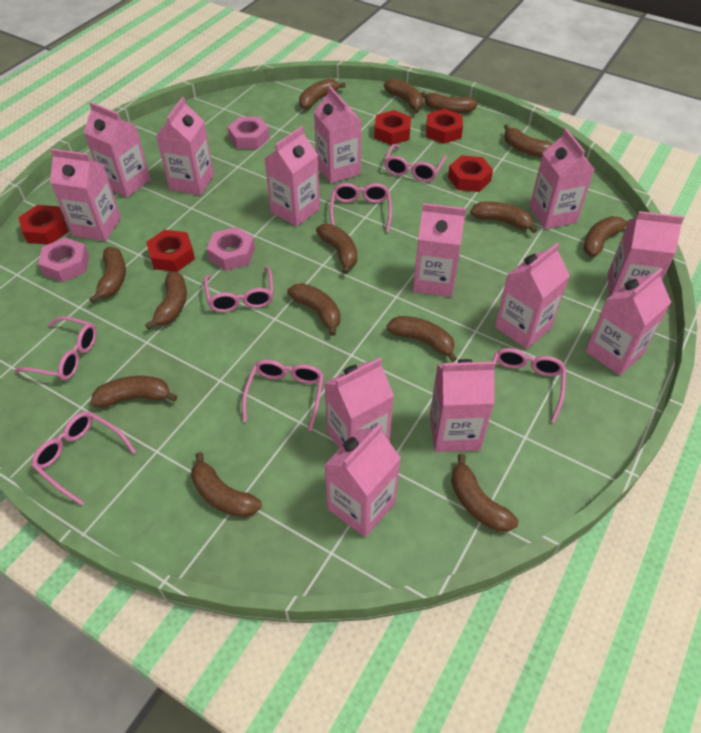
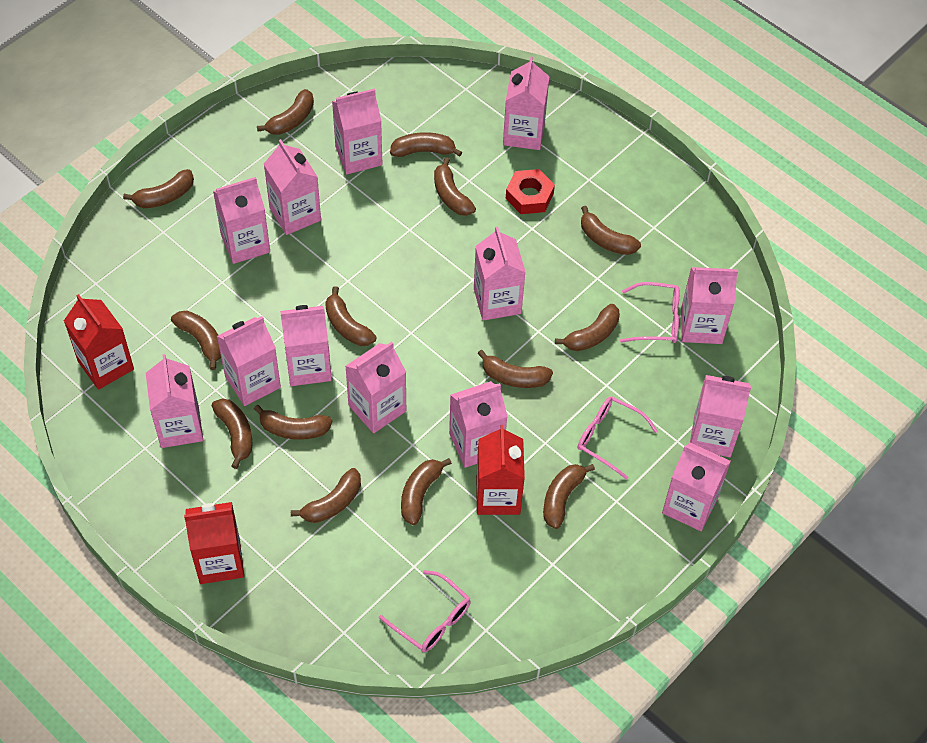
pink glasses: [14,316,96,380] [31,411,136,505] [204,267,274,312] [242,360,324,431] [330,183,392,232] [384,144,447,182] [492,348,566,423] = 7 -> [379,570,471,652] [578,397,658,480] [620,282,679,343] = 3
pink nut: [38,237,89,282] [207,227,255,271] [228,117,270,149] = 3 -> none = 0
red carton: none = 0 -> [64,294,134,390] [184,502,244,584] [476,425,525,515] = 3
red nut: [19,205,68,244] [146,230,195,272] [374,110,411,145] [426,109,463,144] [448,155,493,192] = 5 -> [506,169,555,214] = 1

